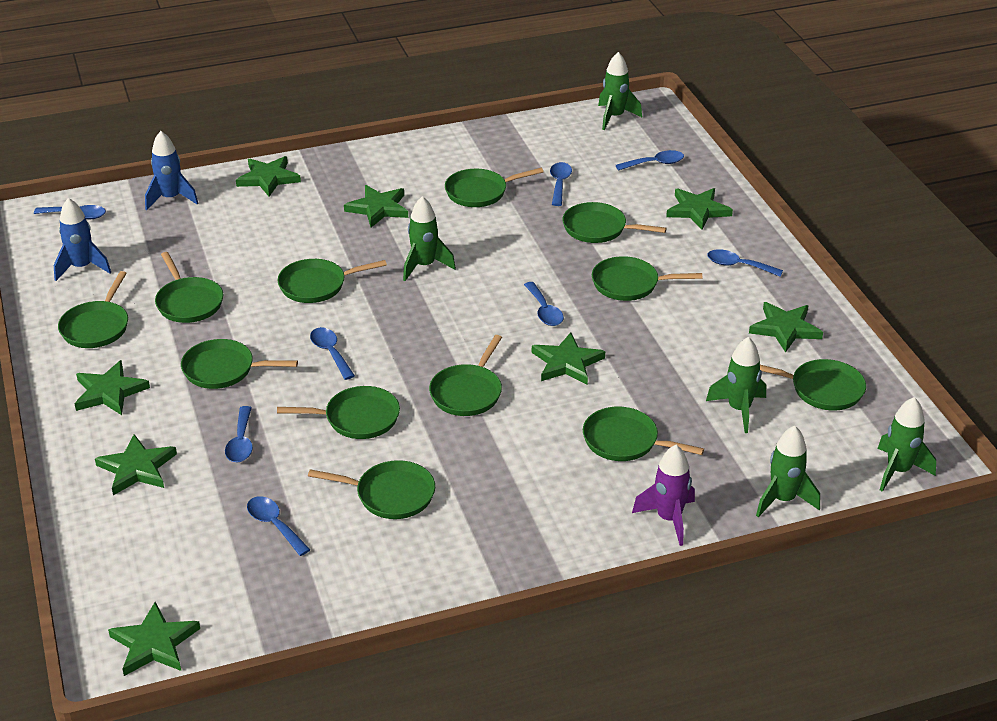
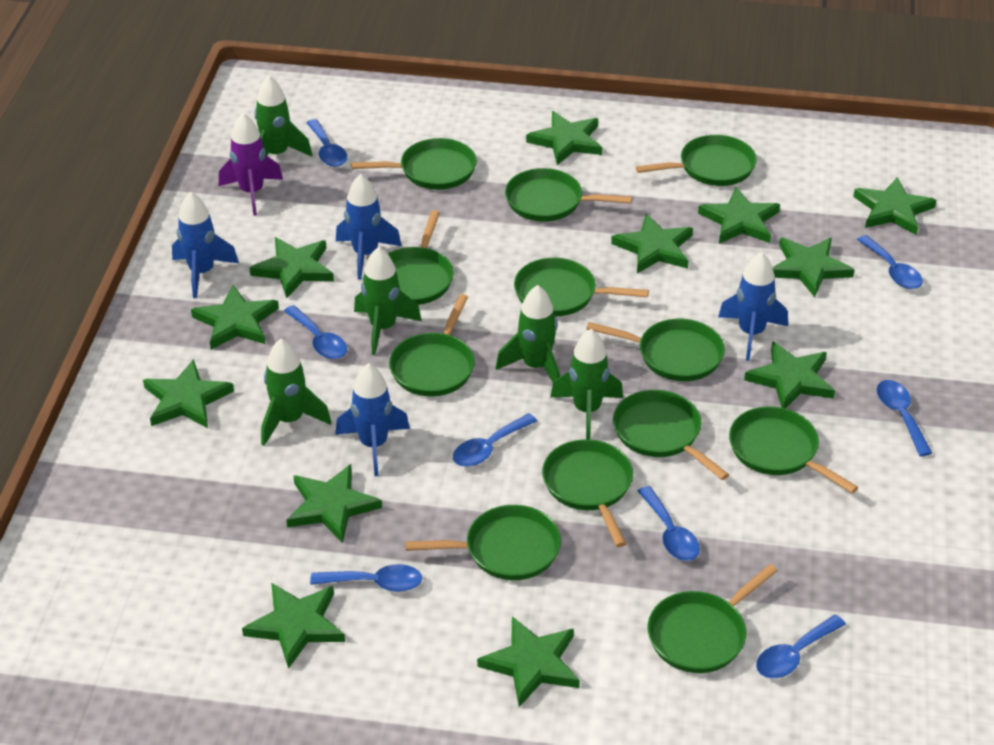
blue rocket: [54,198,111,281] [145,131,198,210] = 2 -> [172,192,239,298] [335,363,410,476] [336,174,402,280] [718,252,788,361] = 4
green star: [75,360,150,415] [95,434,177,495] [108,602,200,676] [236,156,301,197] [344,185,408,227] [532,332,605,385] [666,188,733,230] [749,302,823,353] = 8 -> [143,359,234,428] [191,285,279,350] [242,583,345,669] [250,237,334,299] [286,464,382,543] [477,616,580,707] [526,111,602,165] [611,214,693,274] [698,187,780,244] [744,341,835,409] [772,238,855,297] [853,177,936,235] = 12

